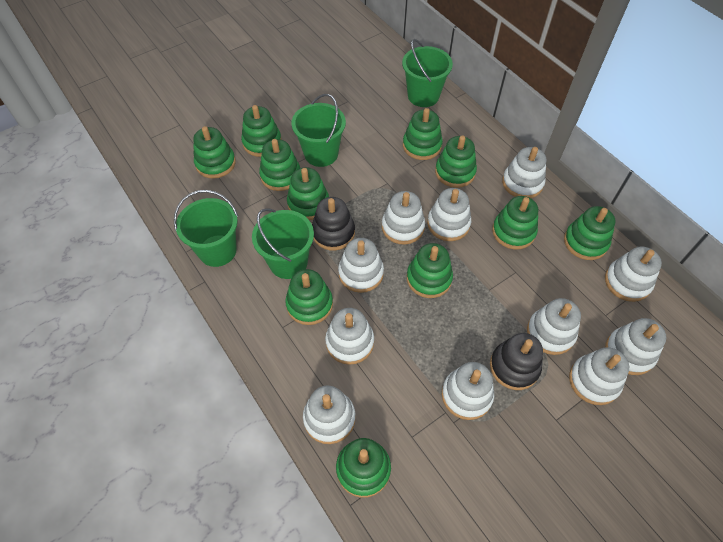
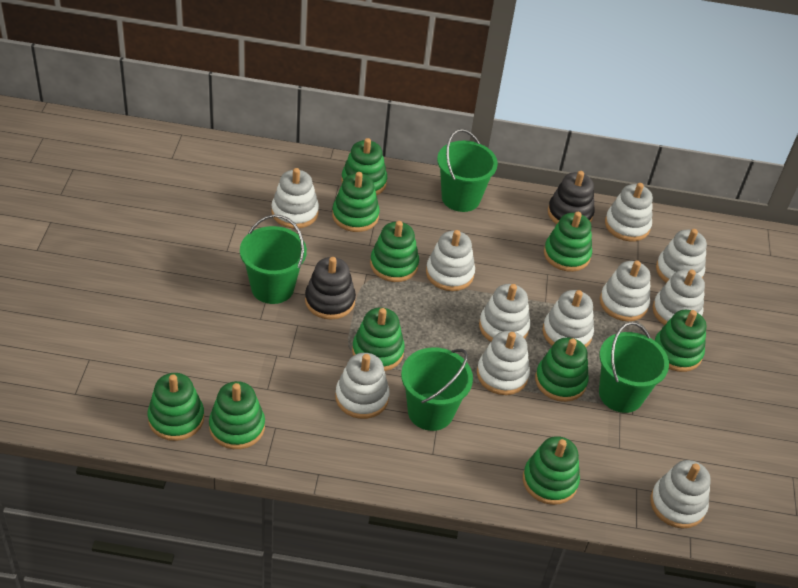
green stacking toy: [193,126,236,178] [241,105,282,157] [259,139,300,191] [285,269,333,325] [287,167,329,220] [336,438,391,498] [403,108,443,160] [407,243,453,298] [435,135,477,188] [492,196,538,250] [564,206,615,260] = 11 -> [148,373,204,441] [209,381,265,449] [332,172,380,232] [341,138,387,195] [352,307,405,371] [370,221,419,282] [523,436,580,505] [535,337,589,402] [544,212,592,272] [654,310,706,372] = 10

